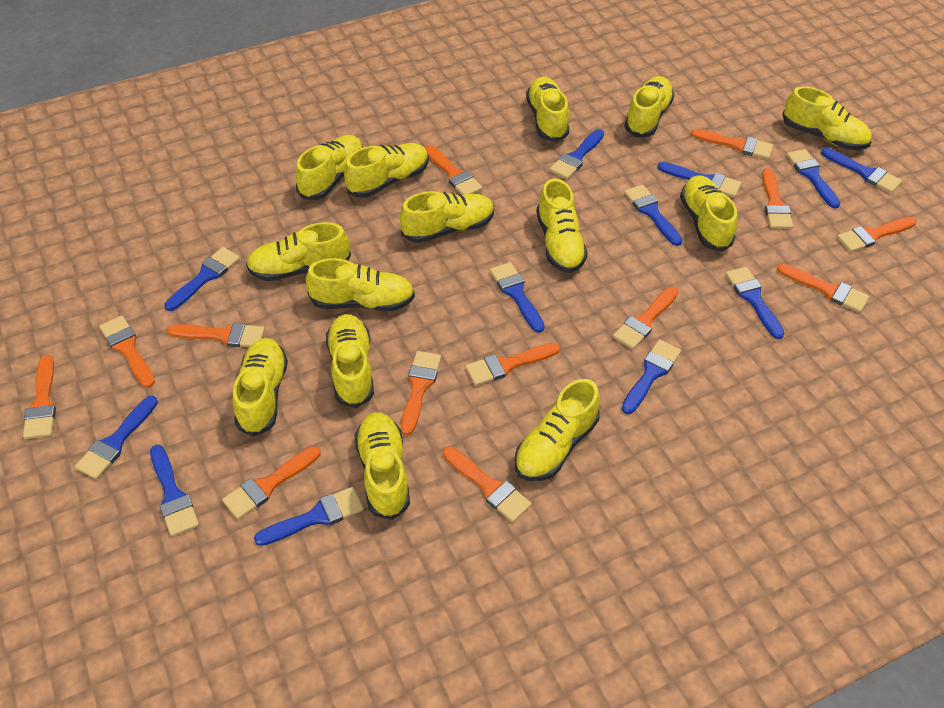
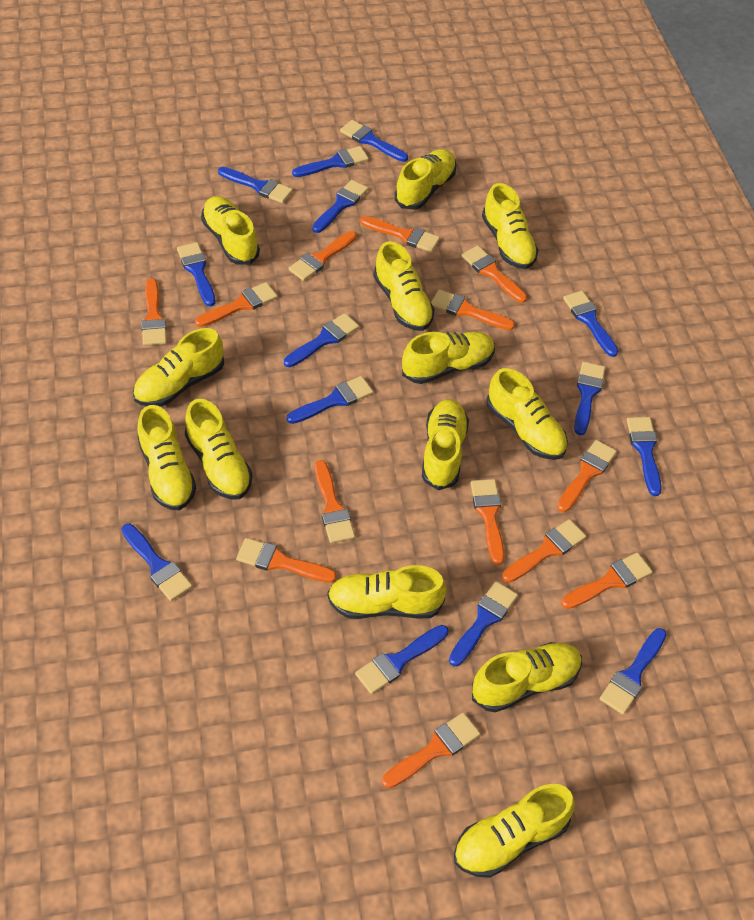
blue brush: [75,395,158,479] [150,445,199,537] [164,247,240,311] [254,487,364,546] [490,262,545,333] [550,129,604,179] [622,339,681,414] [624,185,682,246] [657,162,741,197] [725,267,785,339] [787,149,840,208] [821,148,902,193] = 12 -> [122,524,192,601] [177,242,216,306] [218,167,293,203] [284,313,359,367] [287,376,373,424] [292,146,369,177] [312,180,368,233] [340,120,408,162] [355,625,449,694] [449,581,518,666] [563,291,618,357] [574,362,605,435] [600,628,667,715] [627,417,662,496] = 14
yellow shoe: [232,338,288,437] [246,222,351,281] [295,135,363,200] [306,258,415,311] [326,314,374,408] [344,143,429,198] [355,412,410,520] [400,191,494,243] [514,379,600,481] [526,77,569,142] [536,178,588,273] [624,76,674,137] [680,175,737,252] [783,86,872,150] = 14 -> [133,328,224,406] [137,405,196,510] [185,399,253,499] [201,196,260,265] [327,565,447,619] [374,241,434,331] [395,149,457,210] [402,332,495,384] [422,399,469,490] [454,784,574,878] [472,642,582,712] [482,183,538,269] [486,368,568,460] = 13

